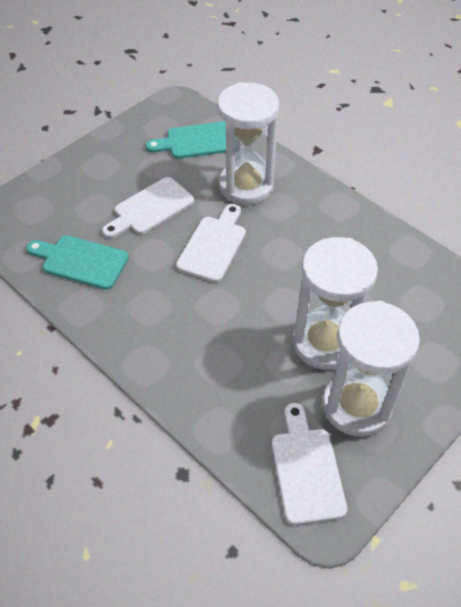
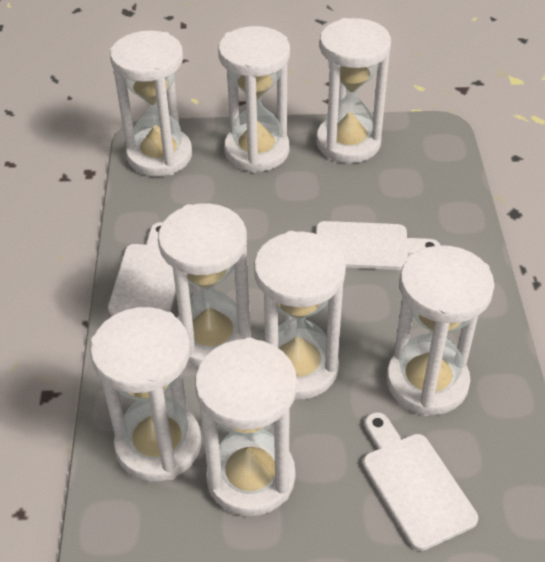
turquoise cutting board: [26,235,129,290] [146,121,236,159] = 2 -> none = 0
white hourglass: [217,82,279,205] [292,237,378,370] [323,301,420,437] = 3 -> [90,307,201,481] [110,31,192,177] [158,203,251,367] [195,338,297,516] [218,26,290,173] [254,231,346,400] [316,18,391,163] [386,245,494,416] = 8

